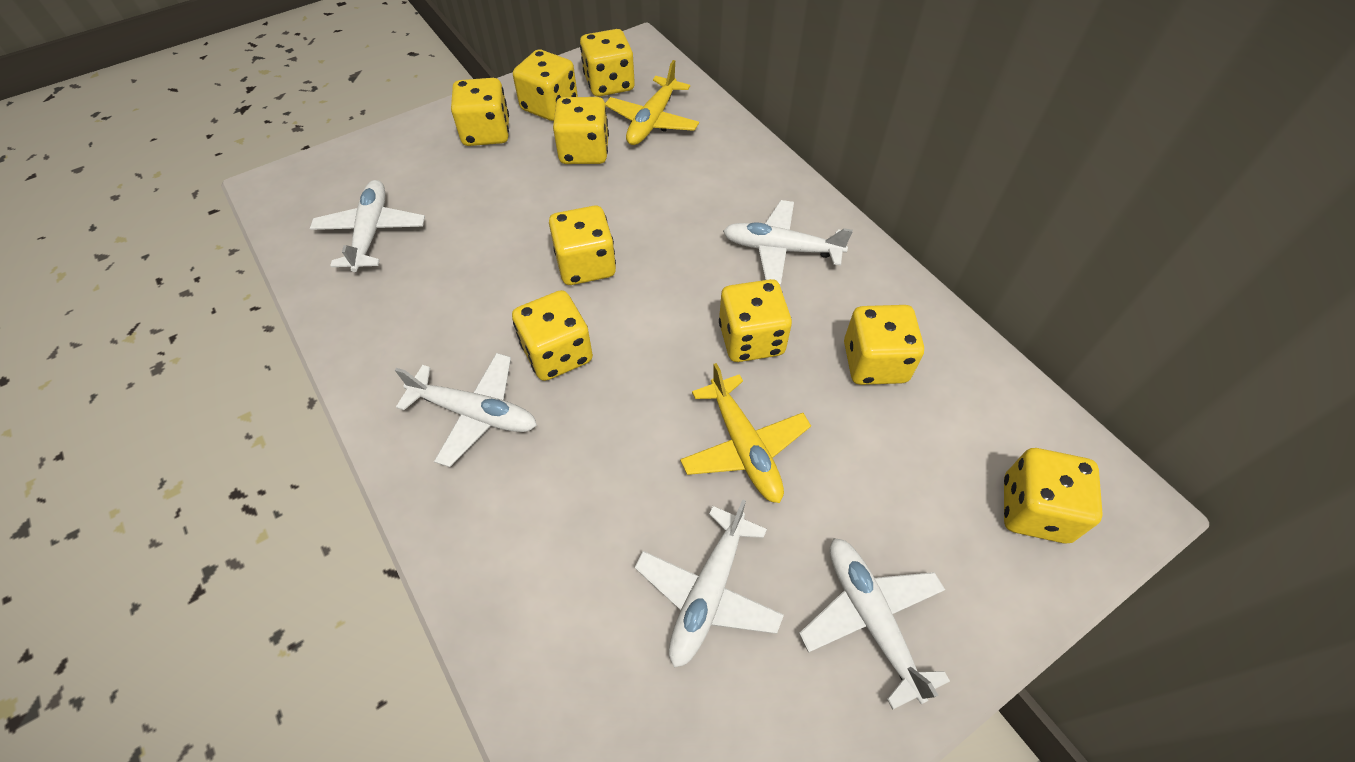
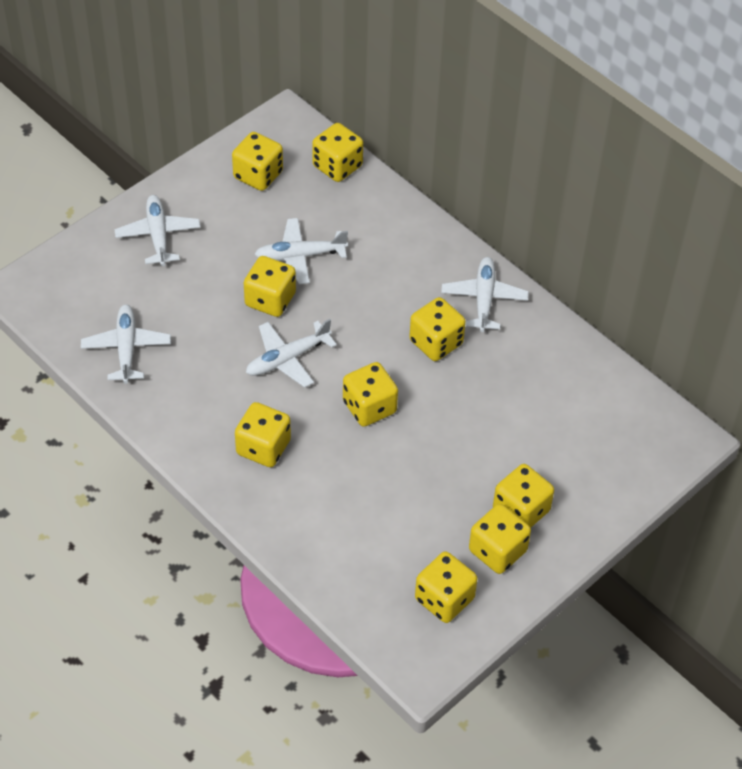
yellow plane: [605,60,699,145] [680,363,811,503] = 2 -> none = 0

